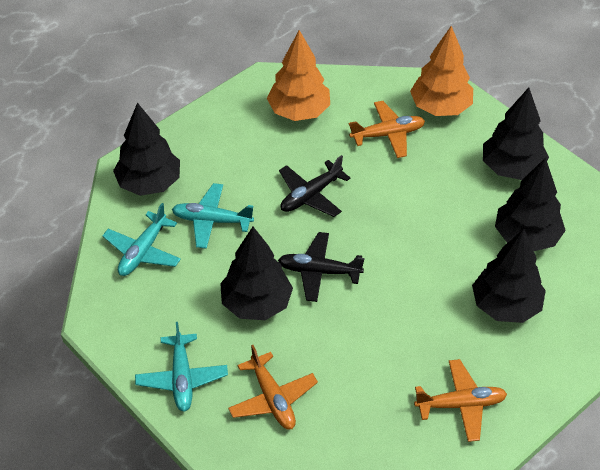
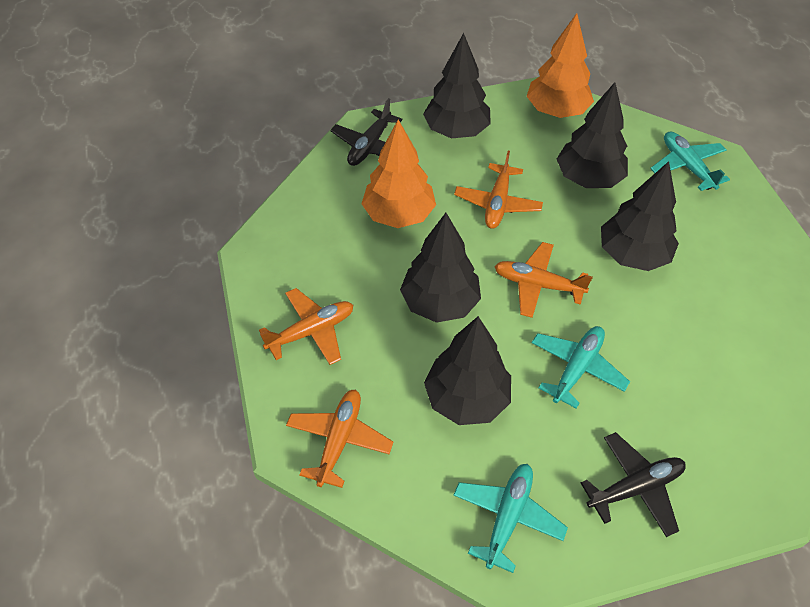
orange plane: [228,345,318,430] [349,101,425,158] [414,359,507,442] = 3 -> [259,288,353,365] [286,390,393,488] [454,151,543,229] [494,242,593,318] = 4

